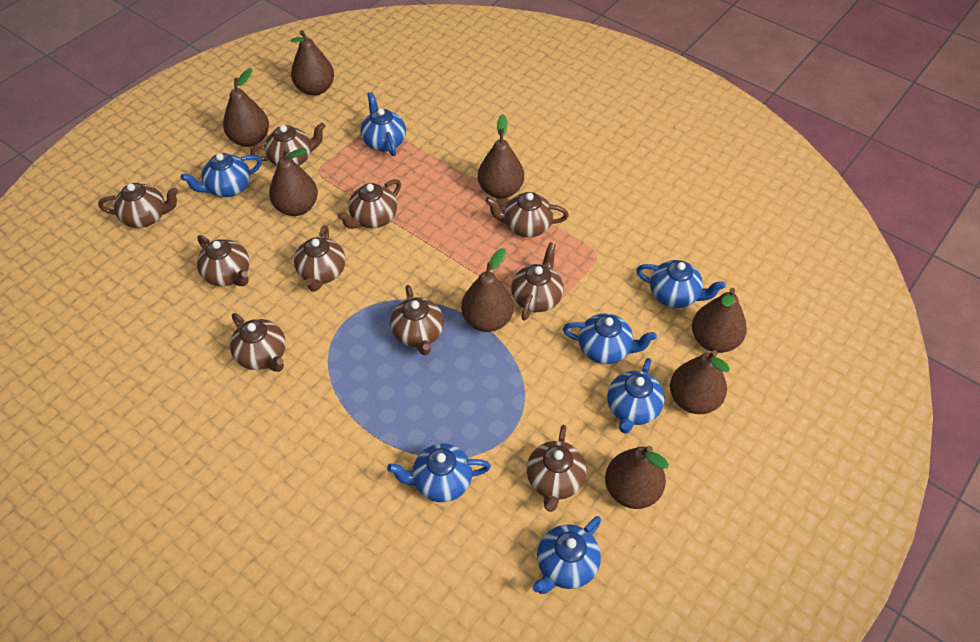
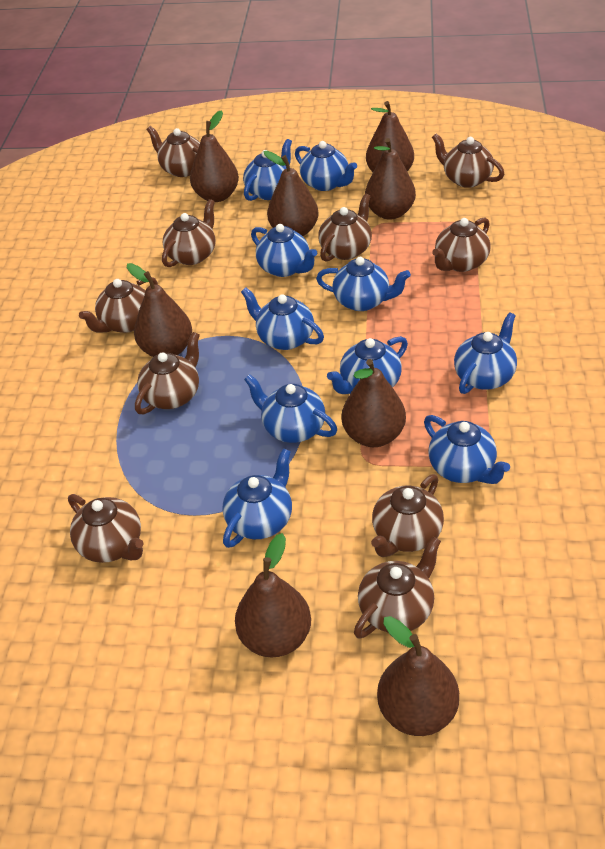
blue teapot: [181,153,262,197] [361,92,406,156] [387,444,491,502] [533,516,601,594] [563,313,657,364] [607,358,665,434] [636,260,726,308] = 7 -> [222,448,292,548] [241,287,324,350] [243,139,292,201] [244,374,337,443] [251,224,317,277] [295,141,357,191] [316,257,411,311] [327,336,408,394] [424,415,510,484] [454,312,517,394] = 10

